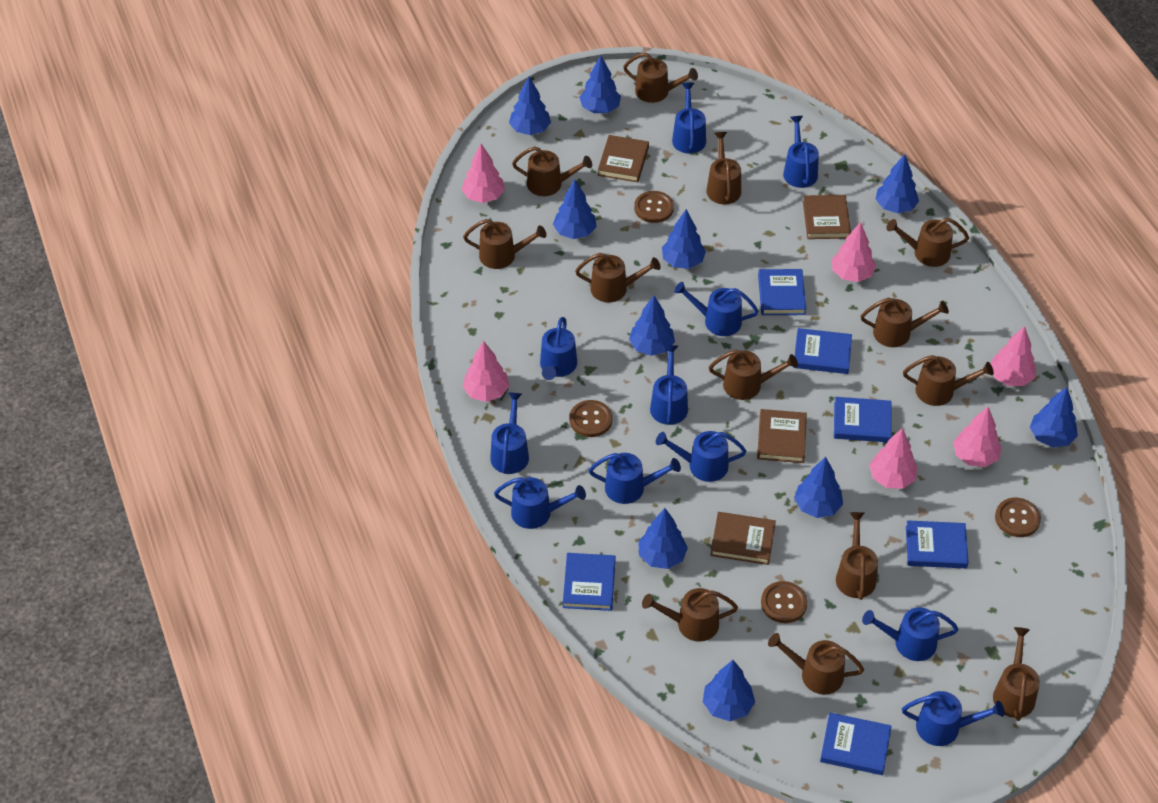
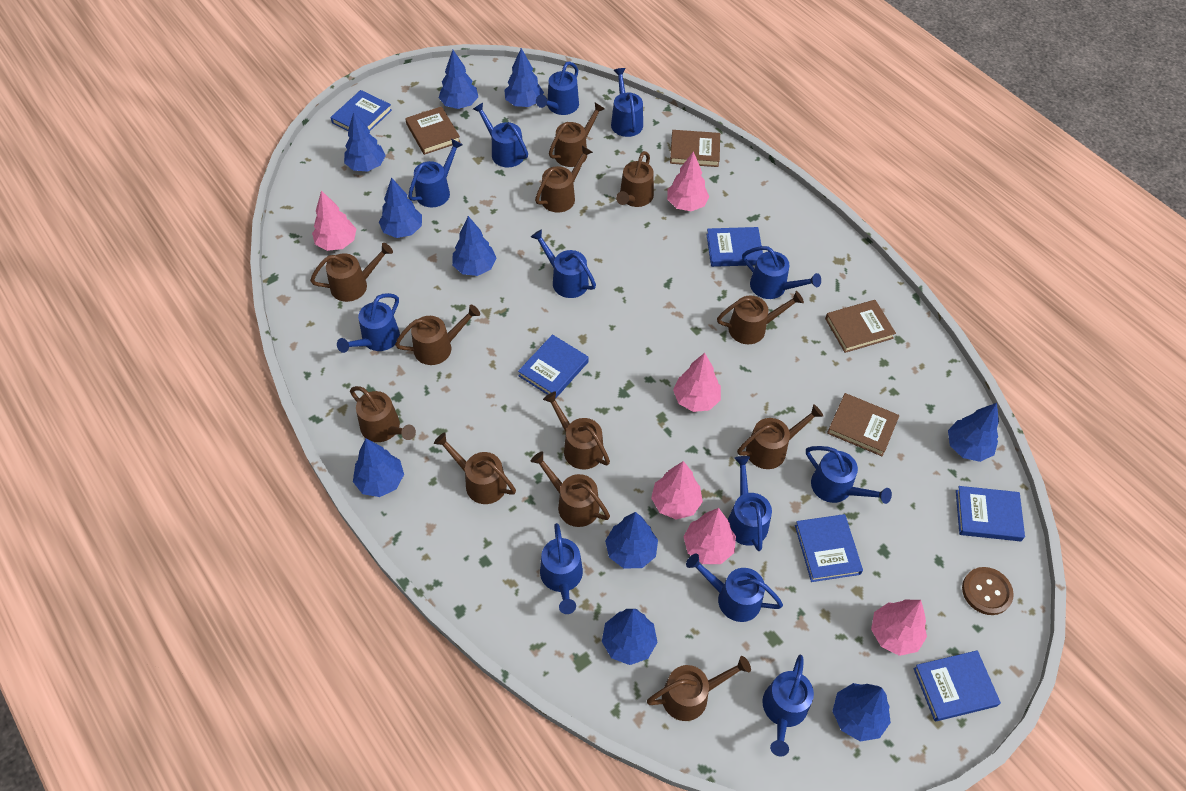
blue watering can: [490,392,529,474] [494,477,586,529] [540,317,577,380] [589,453,681,504] [650,345,688,425] [656,431,746,482] [672,83,706,154] [674,282,758,336] [783,116,819,188] [862,607,959,661] [902,691,1005,746] = 11 -> [337,293,400,353] [408,139,463,207] [473,103,528,167] [531,229,596,298] [536,61,579,115] [540,523,583,614] [611,68,643,137] [686,554,783,622] [728,456,772,551] [742,246,821,299] [762,655,814,757] [806,446,892,504] = 12
brown button: [569,400,612,437] [634,191,674,223] [761,581,808,623] [995,498,1041,537] = 4 -> [962,567,1014,615] = 1
brown watering can: [463,219,546,269] [512,147,592,196] [575,253,661,303] [623,53,698,103] [642,588,738,642] [707,132,741,204] [709,350,798,400] [768,633,864,695] [836,512,878,600] [861,298,949,347] [886,218,969,267] [903,355,994,406] [993,627,1040,721] = 13 -> [310,243,393,302] [350,386,416,442] [395,304,480,365] [434,433,516,504] [531,451,610,527] [535,146,593,212] [543,391,610,469] [549,103,605,167] [616,151,654,207] [647,656,751,721] [717,291,804,344] [737,404,823,469] = 12

